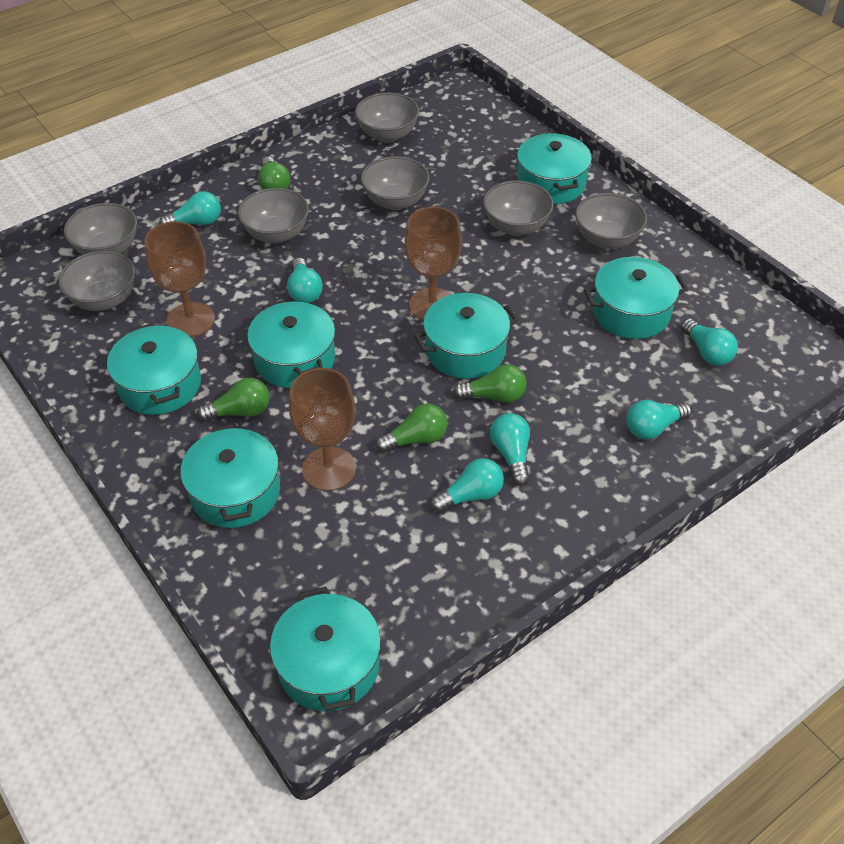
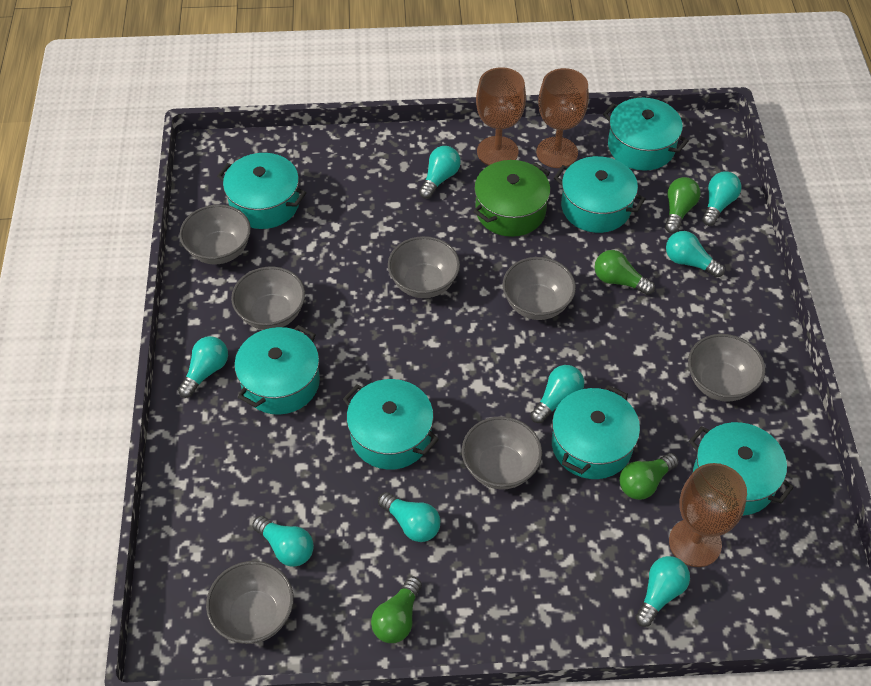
green pot: none = 0 -> [473,160,550,237] = 1
turquoise light bulb: [159,191,221,225] [287,258,323,303] [430,458,504,513] [490,413,530,486] [627,400,692,439] [681,318,738,366] = 6 -> [178,336,228,398] [252,516,314,567] [378,492,440,542] [419,146,461,199] [530,365,584,423] [635,556,690,627] [666,231,725,278] [702,171,742,226] = 8

